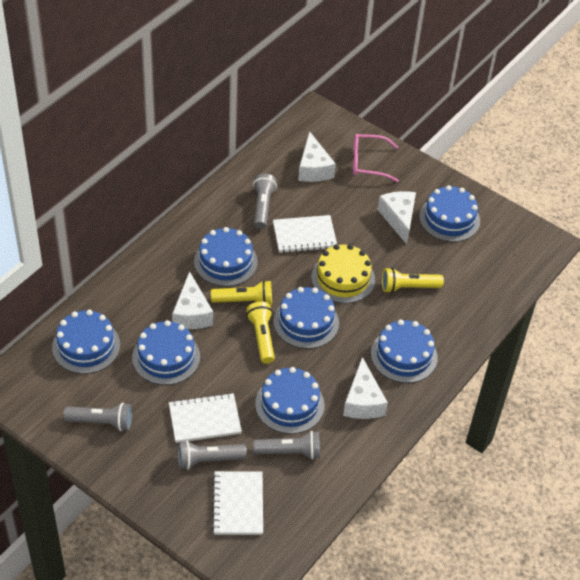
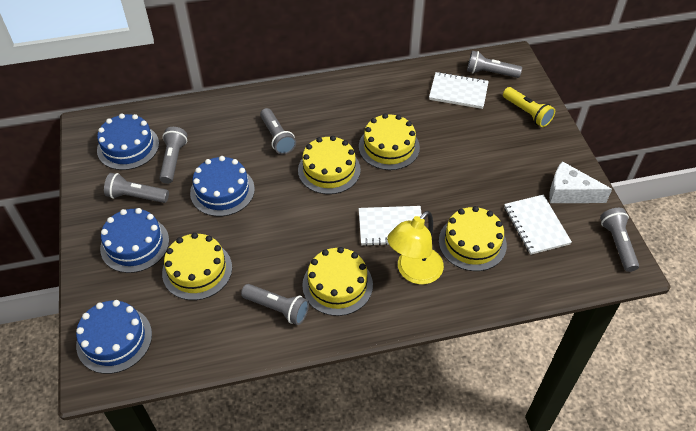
blue cake: [52,310,120,374] [132,320,200,385] [194,227,258,286] [255,367,324,434] [273,287,339,349] [371,319,438,383] [419,185,480,242] = 7 -> [76,300,152,374] [97,114,159,170] [100,208,169,273] [190,156,255,216] = 4
grey flashlight: [63,403,132,431] [178,440,247,469] [253,174,277,229] [253,431,320,460] = 4 -> [104,173,169,203] [159,127,187,184] [241,284,309,325] [260,108,296,154] [467,51,522,78] [600,208,639,272] = 6
pink glasses: [353,134,399,182] = 1 -> none = 0
white cheese: [172,271,213,329] [298,131,336,182] [343,357,388,419] [378,191,416,244] = 4 -> [549,161,612,203] = 1
yellow cake: [311,244,375,304] = 1 -> [162,233,232,300] [298,136,361,194] [302,247,373,316] [359,114,420,170] [439,206,507,271] = 5
yellow flashlight: [211,280,272,305] [246,301,275,364] [382,267,444,293] = 3 -> [503,87,555,127] = 1
yellow lamp: none = 0 -> [387,211,444,284] = 1

